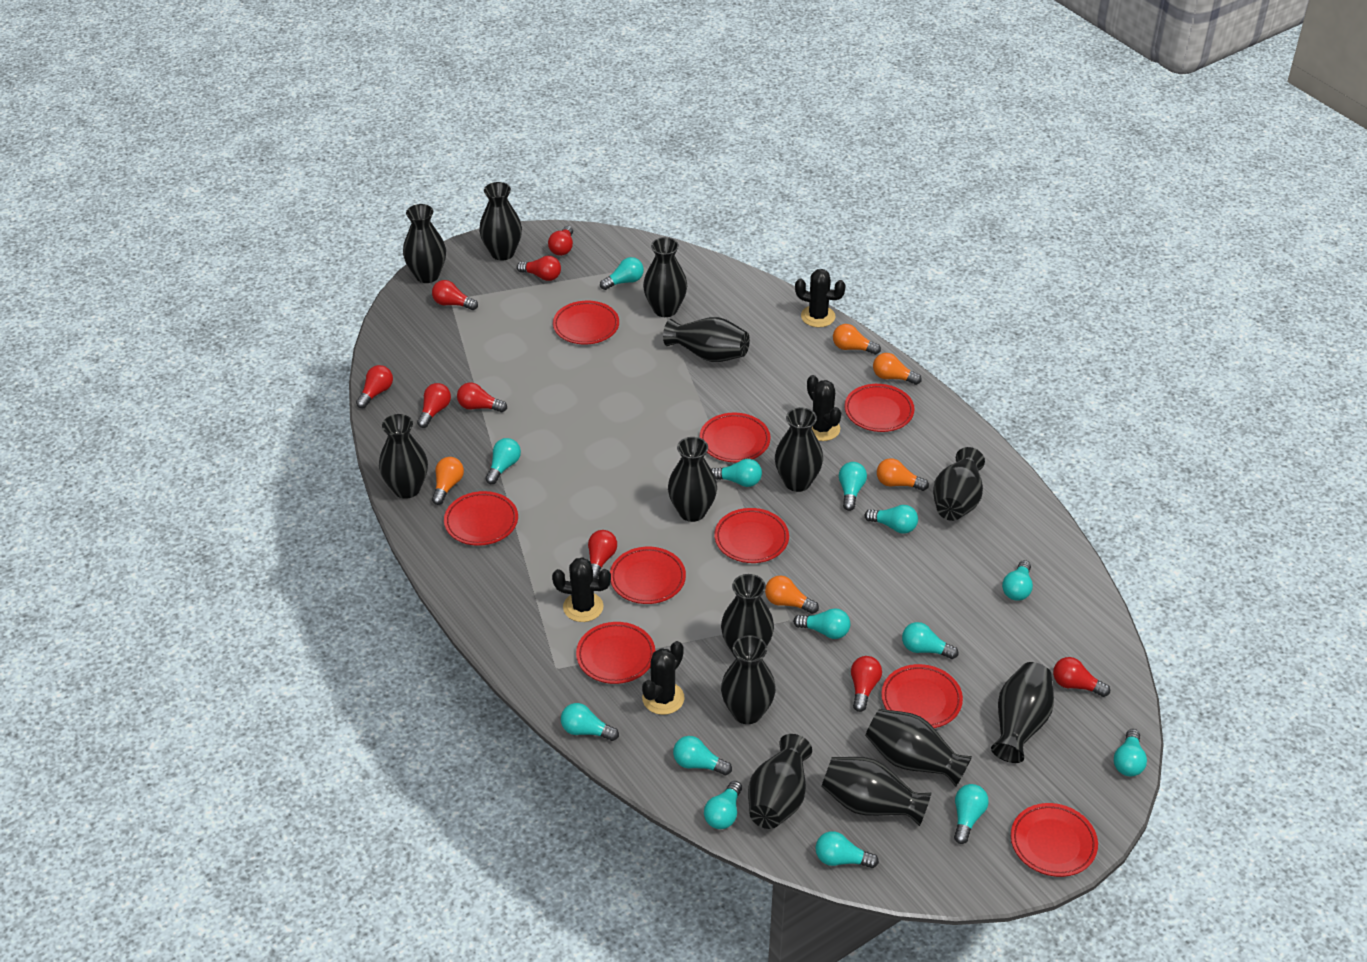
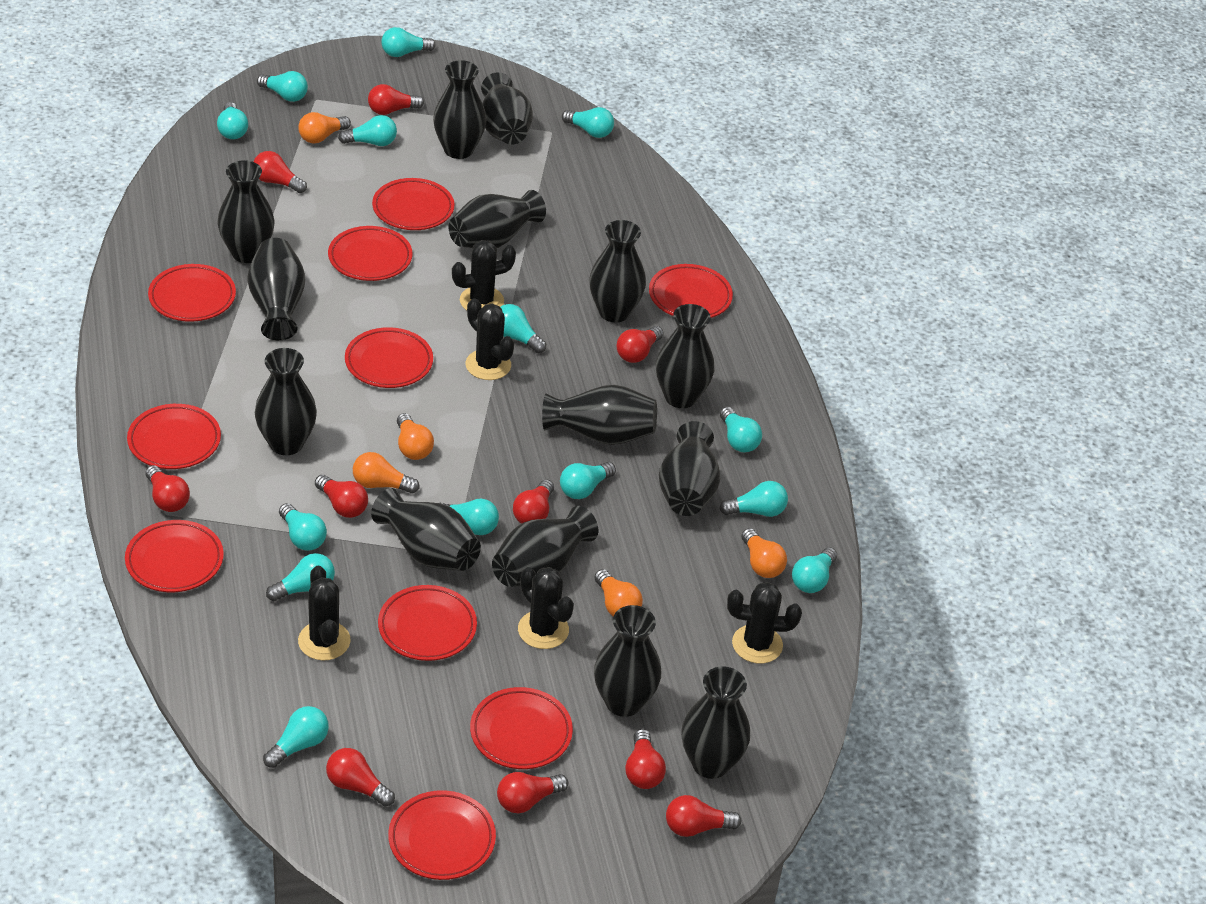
black cactus: [552,557,611,622] [642,641,685,715] [795,269,846,327] [807,375,841,441] = 4 -> [298,565,351,661] [452,240,516,310] [466,298,514,380] [518,567,574,649] [727,582,802,663] = 5
red light bulb: [356,365,393,408] [417,383,451,428] [432,280,478,310] [457,383,507,412] [517,256,561,281] [548,226,573,256] [588,530,617,579] [851,656,882,712] [1053,657,1110,697] = 9 -> [146,465,190,512] [254,151,307,193] [315,475,368,518] [326,748,395,807] [368,84,424,115] [497,772,568,813] [513,479,554,524] [617,326,664,363] [625,729,666,789] [666,795,741,837] = 10
red plate: [444,491,518,546] [553,301,619,344] [576,622,655,684] [610,547,686,604] [699,413,770,462] [714,508,789,563] [844,384,915,432] [881,664,963,728] [1011,803,1098,877] = 9 -> [125,520,224,592] [127,404,221,469] [148,264,236,322] [328,226,412,281] [345,327,433,388] [372,178,454,230] [378,585,477,661] [388,790,496,880] [470,687,573,769] [649,264,733,318] = 10

